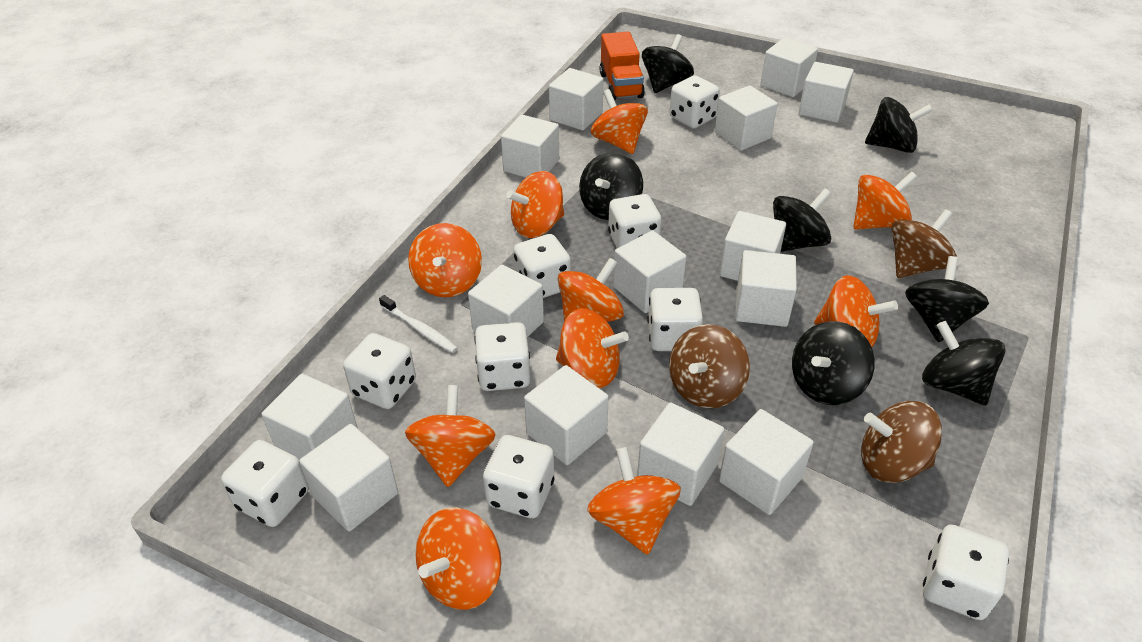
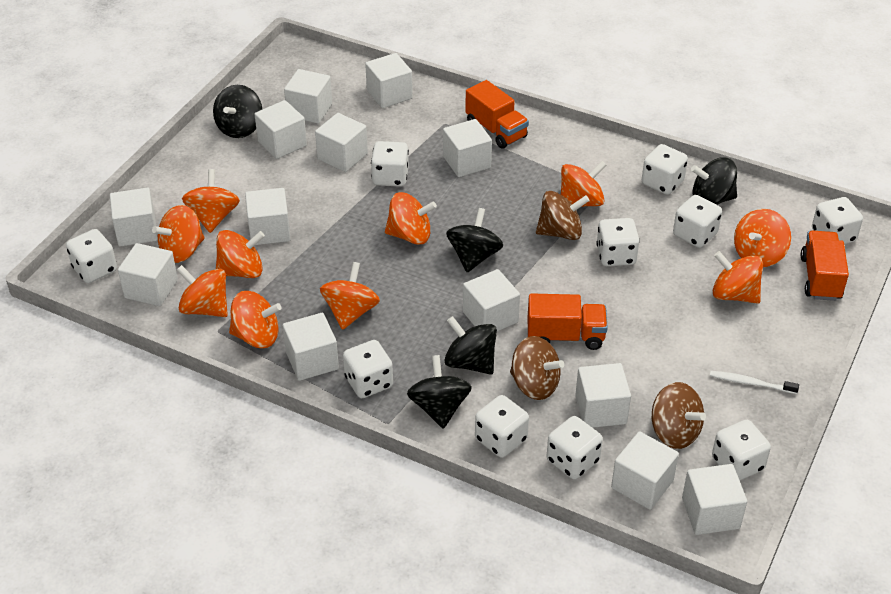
black spinning top: [579,152,643,220] [642,34,694,93] [773,188,831,252] [792,321,875,405] [865,97,933,153] [905,256,989,342] [922,321,1005,406] = 7 -> [213,85,262,138] [407,355,472,429] [444,316,497,375] [446,208,503,272] [691,157,737,205] = 5
orange truck: [600,32,645,100] = 1 -> [465,80,529,149] [528,293,608,350] [801,231,849,301] = 3
white cube: [262,374,358,460] [299,424,398,531] [468,265,544,337] [501,115,559,178] [524,365,609,465] [549,68,604,131] [613,231,686,313] [637,402,725,506] [715,86,778,151] [719,409,814,515] [720,211,786,281] [735,250,797,327] [760,37,818,97] [799,62,854,123] = 14 -> [110,188,158,247] [118,243,178,306] [245,188,291,245] [254,100,307,159] [283,313,339,381] [284,69,332,124] [315,113,368,172] [365,53,413,108] [443,119,492,177] [463,269,520,331] [575,363,631,428] [611,431,679,510] [682,464,747,535] = 13
white dice: [221,440,309,527] [343,333,416,409] [474,322,531,391] [483,435,554,518] [514,234,571,298] [608,194,661,248] [647,288,703,351] [669,76,720,129] [923,525,1009,620] = 9 -> [66,229,117,283] [343,340,393,398] [371,141,409,187] [475,395,529,458] [547,416,603,480] [596,218,640,266] [642,144,688,195] [673,195,722,248] [712,420,771,480] [812,197,863,244] = 10

